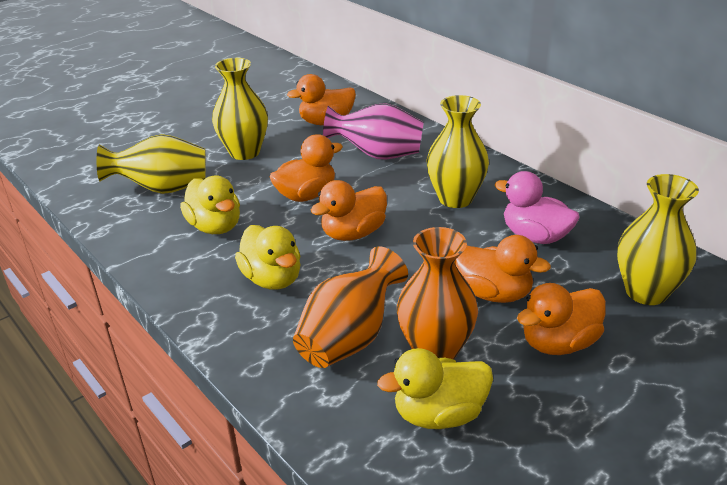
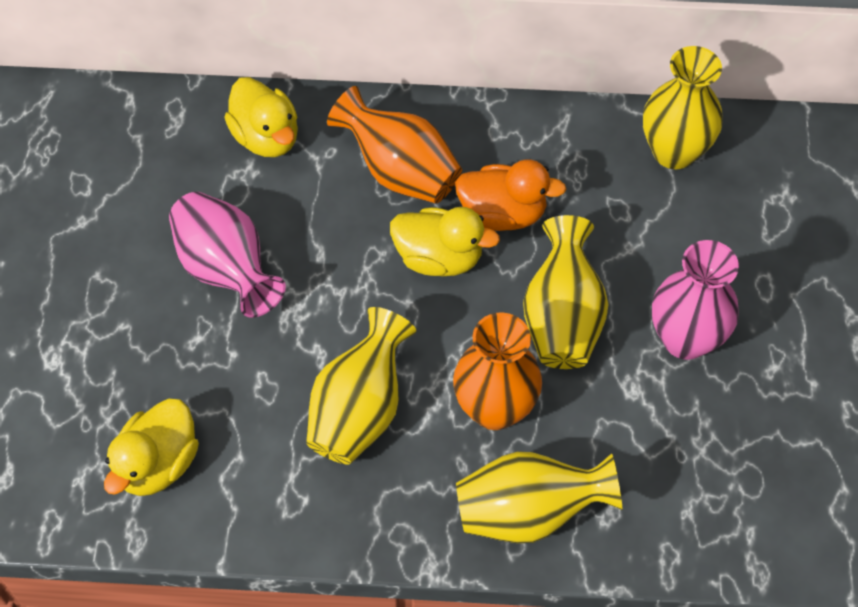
orange duck: [270,134,343,202] [287,74,356,125] [310,180,387,241] [454,235,551,303] [517,283,606,355] = 5 -> [455,159,566,231] = 1
pink duck: [494,171,580,244] = 1 -> none = 0
pink vase: [323,103,424,159] = 1 -> [169,192,286,318] [652,240,739,360] = 2

